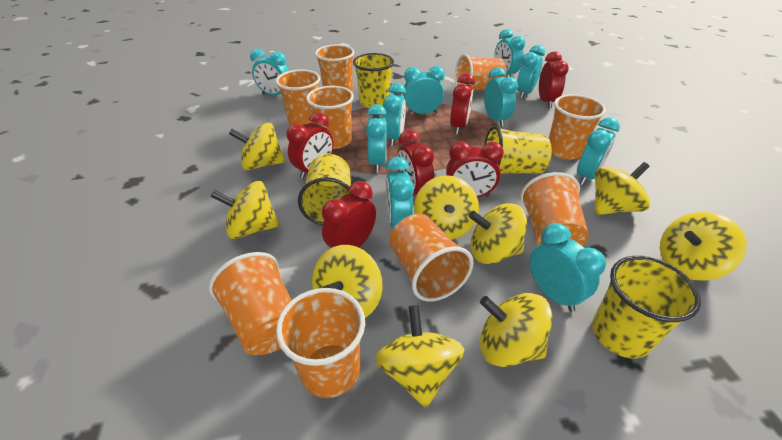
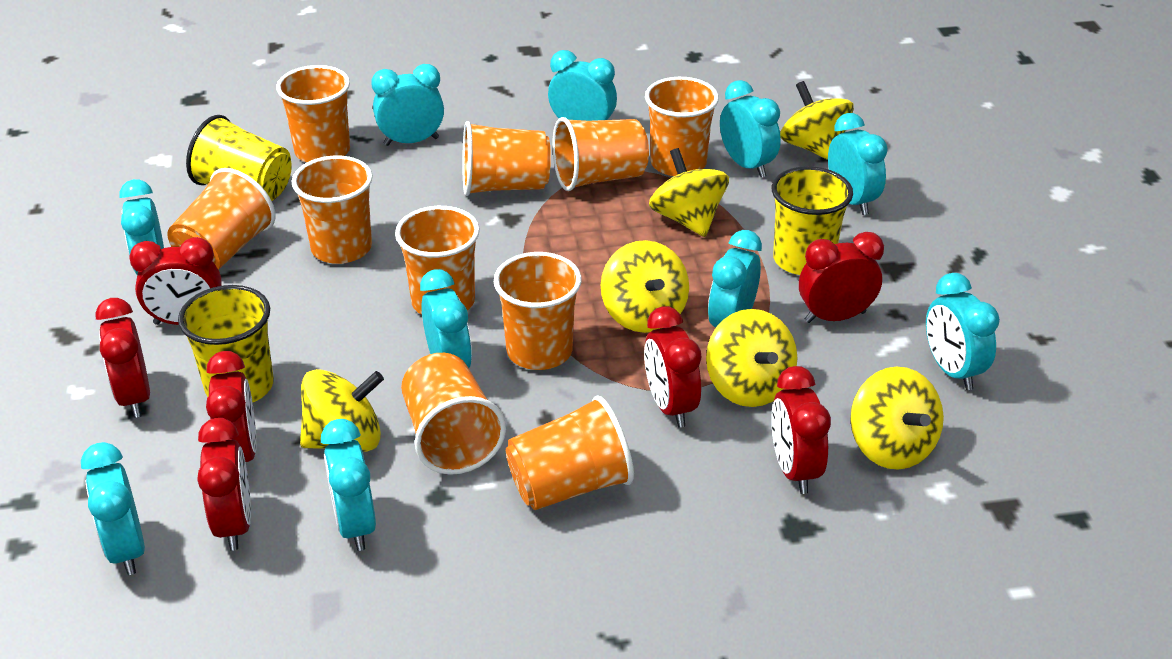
orange cup: [209,252,291,355] [276,69,320,126] [276,288,365,398] [306,86,354,149] [315,45,354,92] [390,214,473,301] [455,54,506,91] [521,172,589,246] [549,94,606,160] = 9 -> [167,168,276,270] [276,65,350,162] [291,156,373,264] [395,206,480,315] [401,353,506,475] [462,121,551,196] [494,252,582,370] [506,396,634,510] [552,117,649,191] [645,77,719,176] = 10
red clock: [287,112,333,179] [322,181,376,248] [397,130,434,195] [446,141,504,197] [450,73,475,134] [539,52,569,108] = 6 -> [96,298,150,418] [129,237,222,325] [197,418,251,551] [206,351,257,462] [644,306,701,428] [771,366,831,494] [799,232,884,323] = 7
yellow cup: [298,154,351,225] [353,53,394,108] [484,126,552,174] [592,256,701,358] = 4 -> [178,285,274,402] [186,115,292,201] [772,166,853,275] = 3
yellow spinning top: [211,181,279,239] [229,123,285,171] [312,245,382,318] [375,305,465,408] [414,175,479,240] [469,203,527,264] [480,293,552,367] [595,162,650,215] [660,212,747,281] = 9 -> [300,369,384,452] [601,240,689,333] [649,148,729,237] [706,309,798,407] [780,81,854,160] [850,367,944,470] = 6

